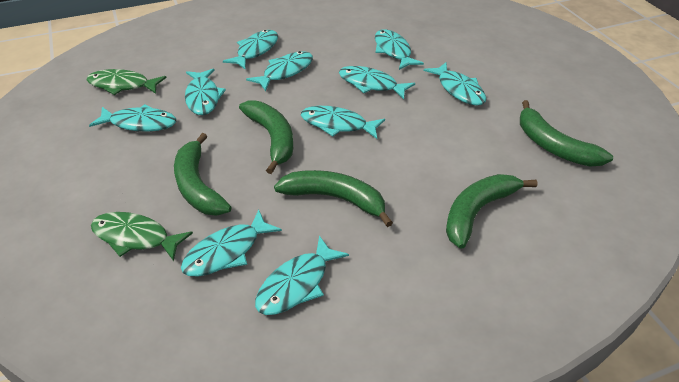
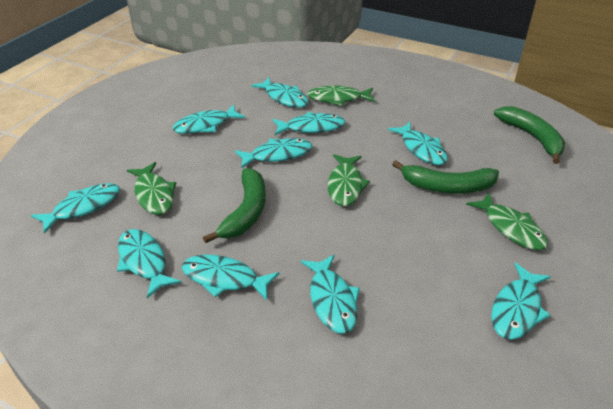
green banana: [174,133,231,216] [239,100,293,174] [274,170,393,227] [446,174,538,249] [520,100,613,166] = 5 -> [203,168,266,243] [392,160,499,194] [494,106,565,164] = 3
green fish: [86,69,166,95] [91,212,193,261] = 2 -> [127,162,176,215] [307,85,375,106] [328,154,370,207] [466,193,548,250] = 4

